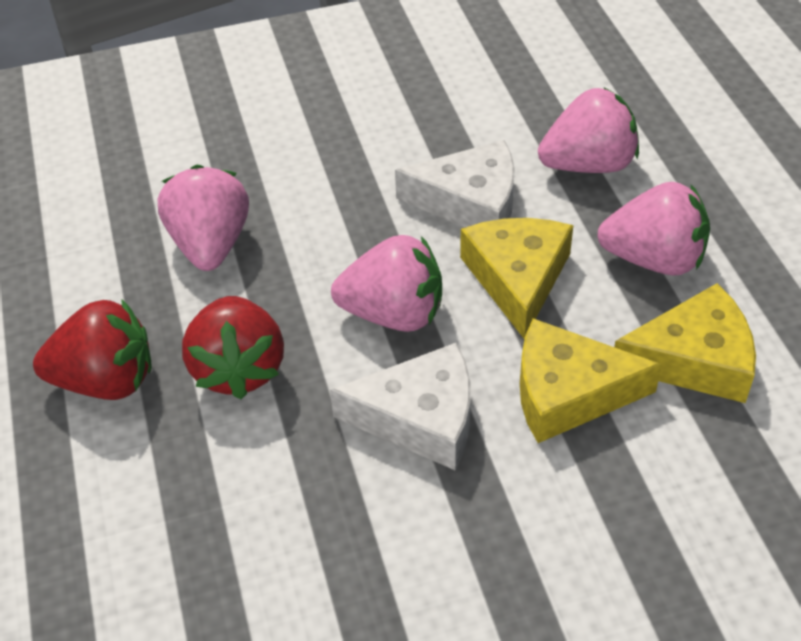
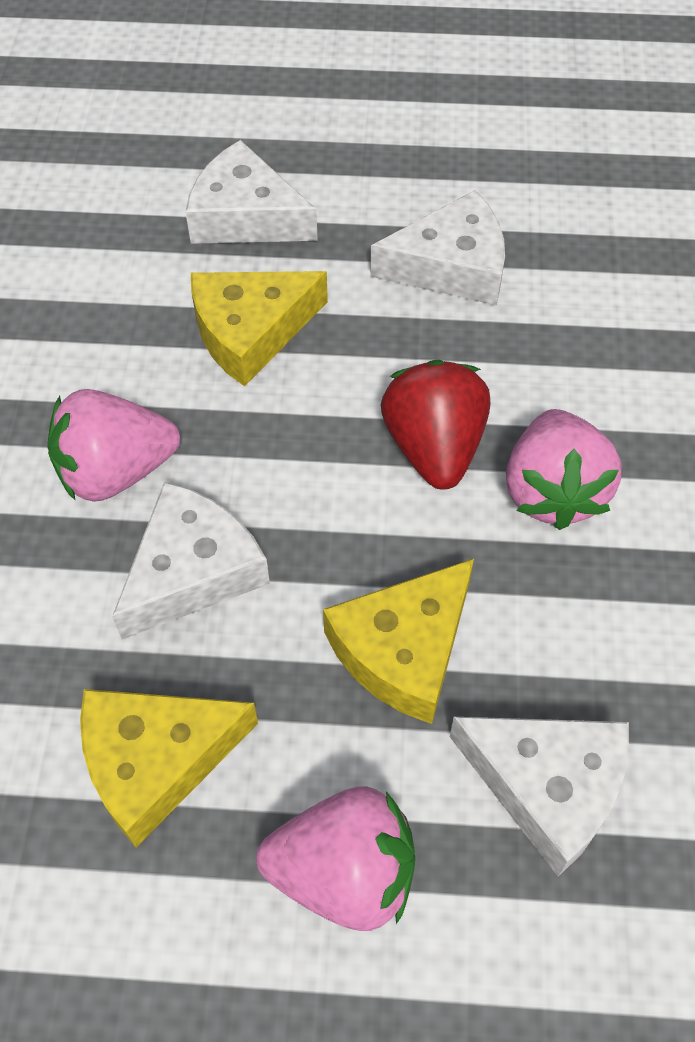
pink strawberry: [158,164,249,271] [331,235,442,332] [538,88,639,173] [597,182,710,276] = 4 -> [47,389,180,502] [256,786,415,931] [506,409,622,530] = 3
red strawberry: [33,299,152,400] [182,296,284,399] = 2 -> [381,360,490,490] = 1
white cheese: [330,343,470,470] [395,140,515,227] = 2 -> [112,482,270,639] [185,140,318,244] [370,190,505,306] [450,717,629,876] = 4

